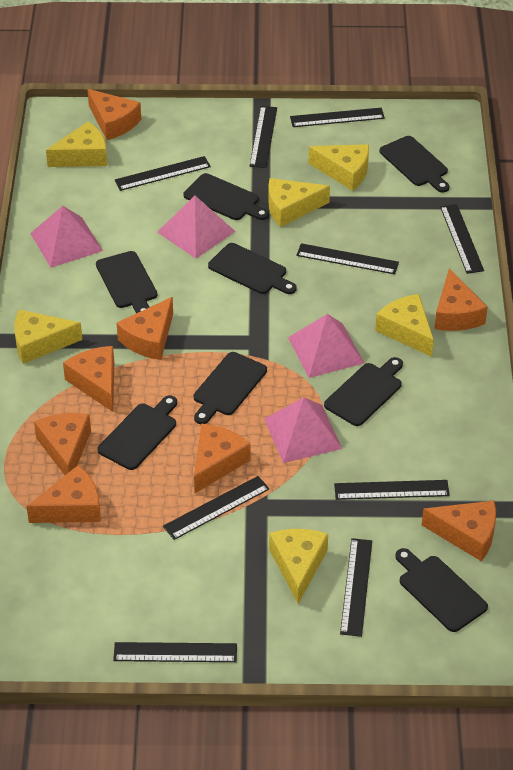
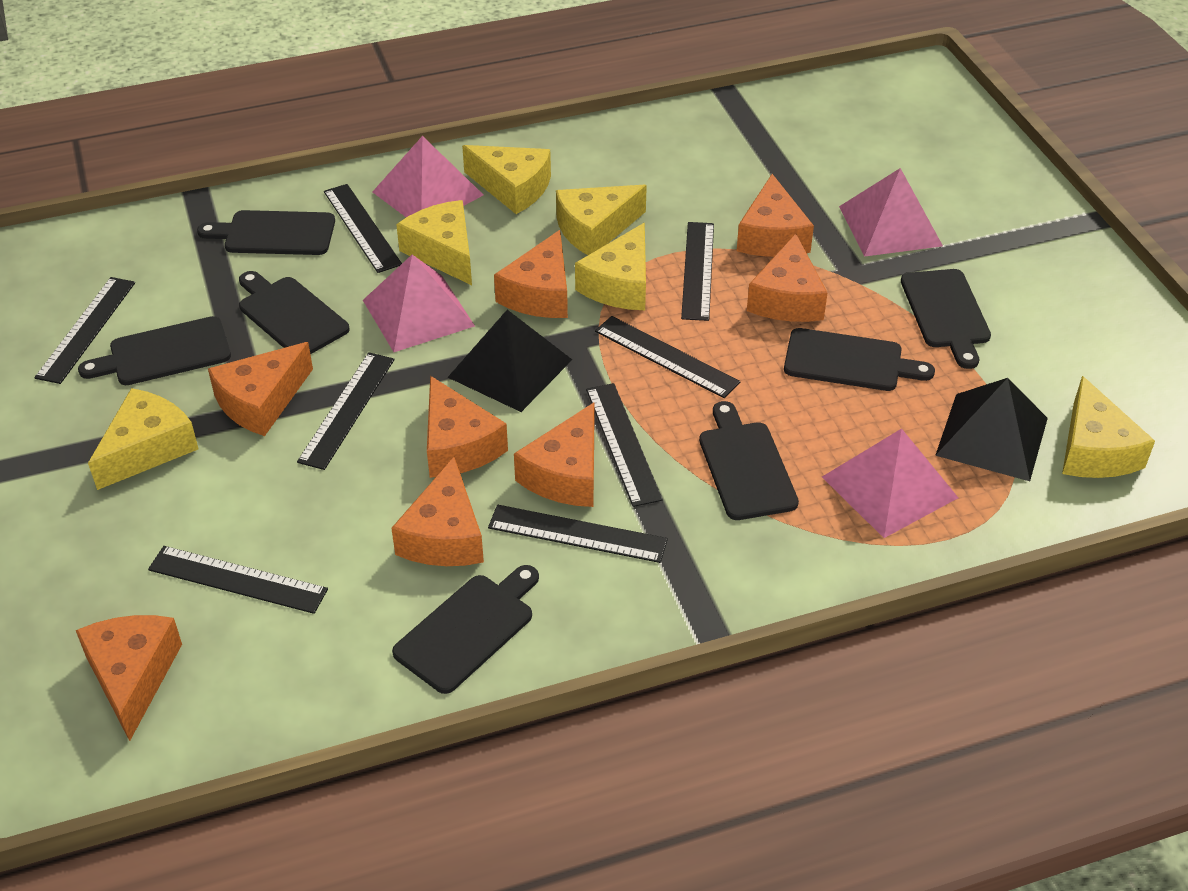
black cutting board: [96,251,157,313] [98,396,177,470] [183,173,269,220] [194,352,267,424] [208,243,297,294] [324,357,403,426] [380,136,449,192] [395,548,488,632] = 8 -> [78,316,231,385] [197,210,335,255] [239,271,350,354] [392,565,539,694] [699,401,799,520] [784,328,935,391] [901,269,991,369] = 7
black pyramid: none = 0 -> [448,310,572,412] [935,378,1048,481] = 2
black ruler: [113,642,237,662] [115,156,211,191] [163,476,270,540] [250,106,277,168] [290,108,385,127] [296,243,399,274] [334,480,450,500] [340,538,372,637] [440,204,484,274] = 9 -> [34,277,135,384] [148,546,328,614] [297,352,395,470] [324,184,402,273] [488,505,668,563] [586,383,663,507] [595,316,741,398] [681,222,714,321] = 8

